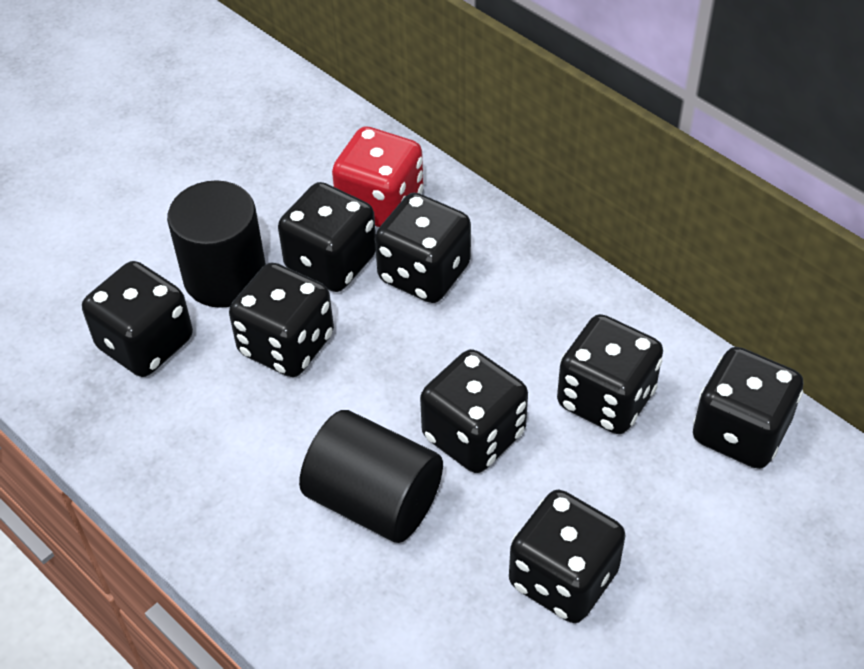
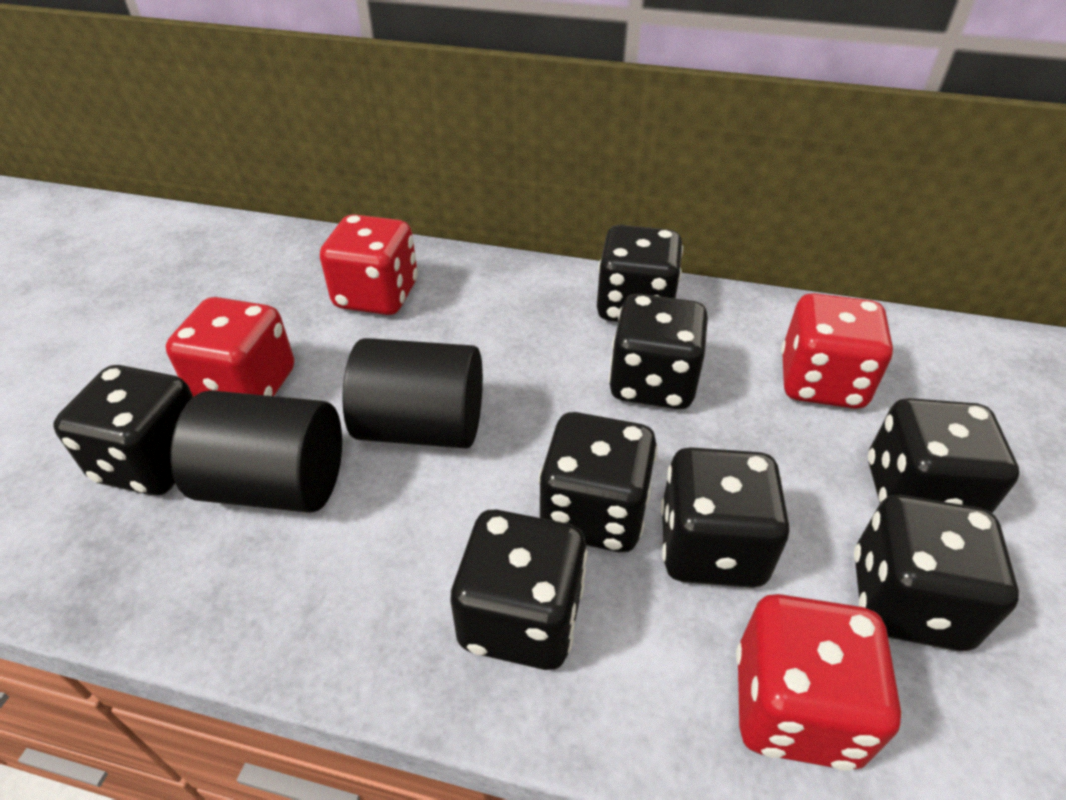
red dice: [332,126,423,227] = 1 -> [166,297,294,397] [320,214,418,315] [736,594,902,771] [781,293,893,409] = 4

